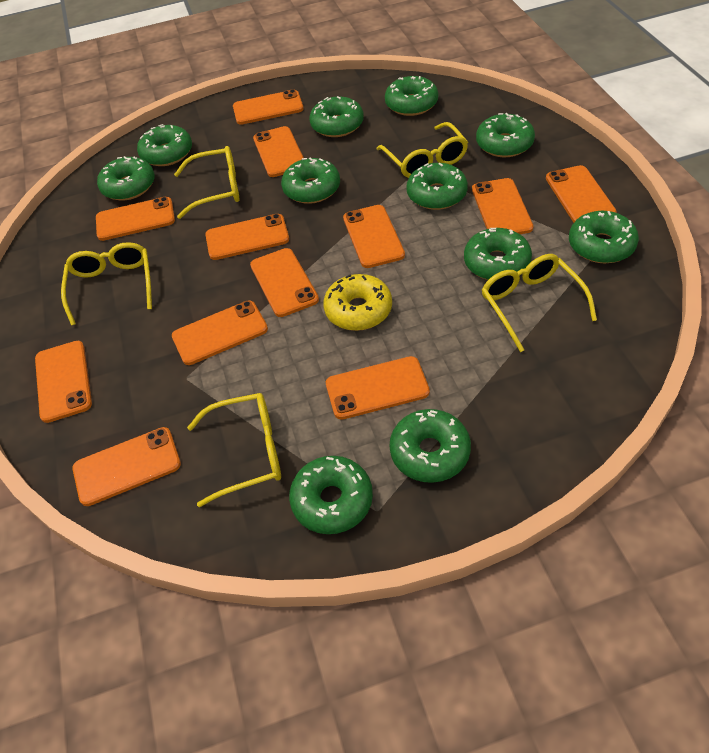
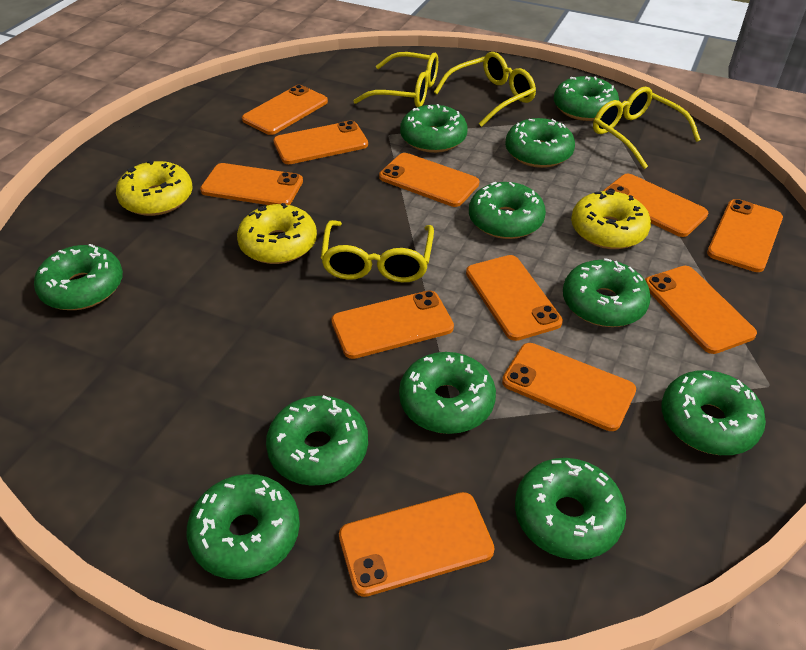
orange phone: [35,341,92,423] [73,427,181,506] [96,197,175,241] [172,300,268,365] [205,214,289,260] [233,89,304,125] [250,248,319,317] [253,126,304,177] [326,356,430,420] [343,205,405,268] [472,178,534,234] [546,165,617,222] = 12 -> [200,163,303,205] [242,85,328,135] [273,120,368,164] [331,290,454,359] [339,492,495,597] [379,153,479,207] [466,255,563,341] [502,343,636,431] [603,174,708,237] [645,266,757,354] [707,199,783,272] = 11
yellow donut: [323,274,392,331] = 1 -> [116,160,193,216] [237,203,317,264] [571,190,651,249] = 3
yellow glasses: [61,242,152,325] [174,146,239,219] [187,393,281,507] [377,122,468,178] [482,254,597,352] = 5 -> [321,220,434,282] [353,52,438,107] [434,52,536,127] [593,87,701,169] = 4

